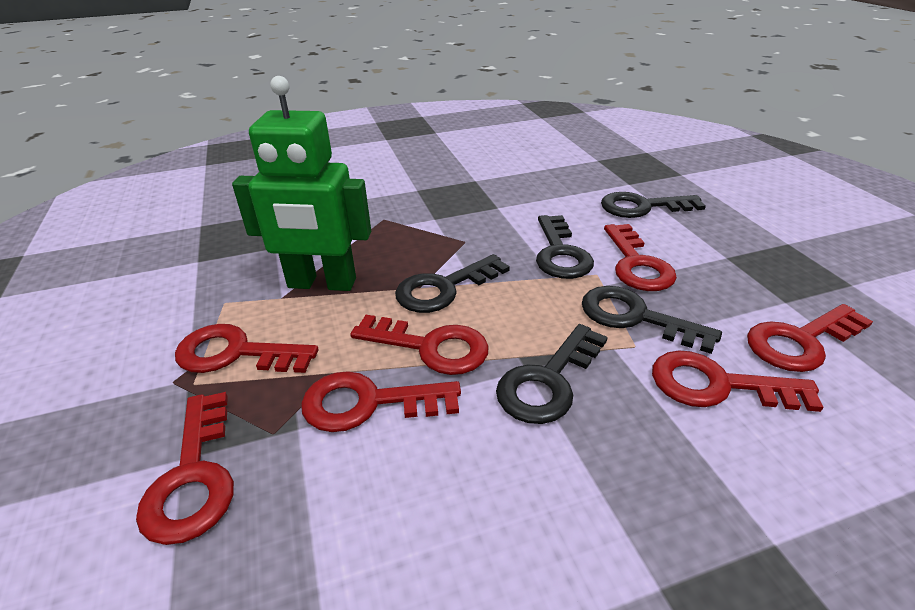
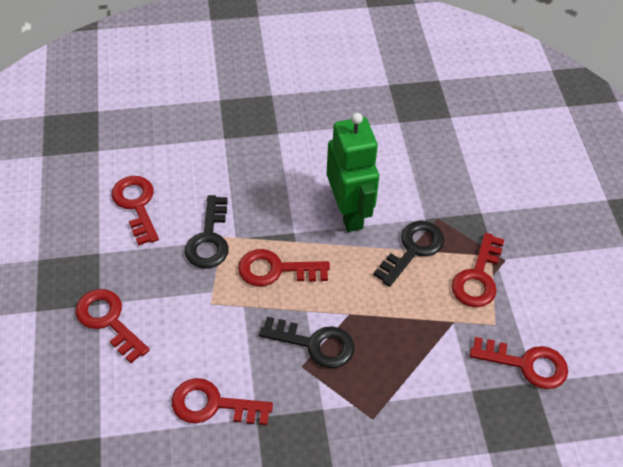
black key: [395,254,510,313] [496,324,608,424] [536,215,594,279] [582,286,722,354] [601,192,706,218] = 5 -> [185,195,229,269] [259,317,354,368] [373,221,444,287] = 3
red key: [136,392,234,545] [175,324,318,373] [301,371,461,432] [350,315,489,375] [604,224,677,291] [652,350,824,412] [747,304,873,372] = 7 -> [76,289,150,363] [112,176,159,245] [172,378,273,425] [238,249,330,286] [452,233,505,307] [470,337,568,389] = 6

